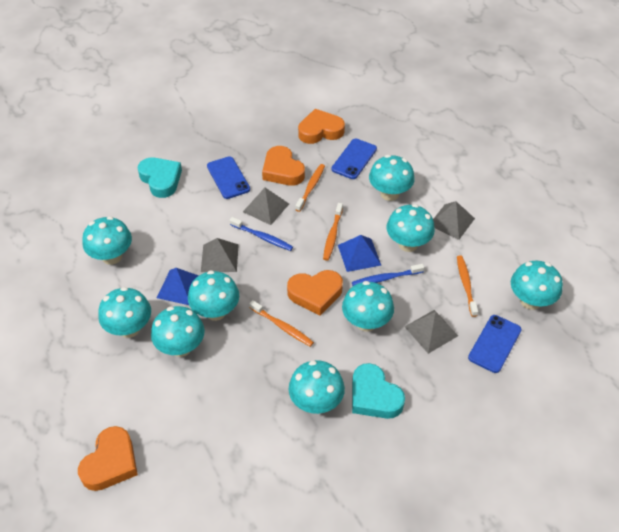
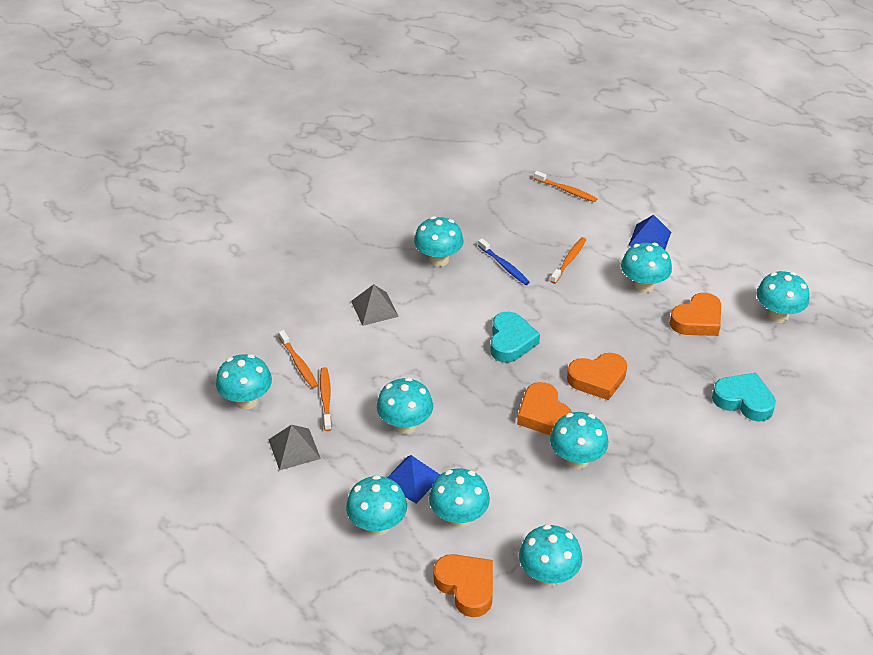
blue phone: [207,156,250,199] [332,139,377,179] [468,315,522,373] = 3 -> none = 0
blue toothbrush: [230,217,293,251] [352,264,424,286] = 2 -> [478,238,530,285] = 1
grey pyramid: [201,238,239,272] [243,188,289,225] [405,310,458,354] [433,201,475,240] = 4 -> [269,425,321,470] [351,284,399,326] = 2

